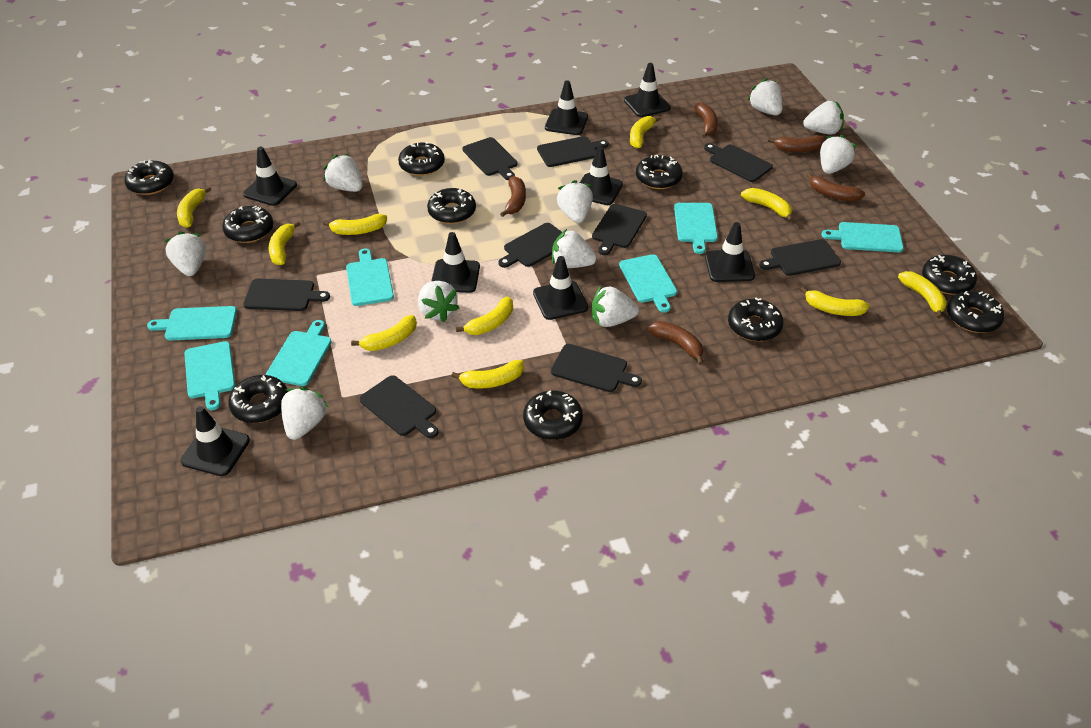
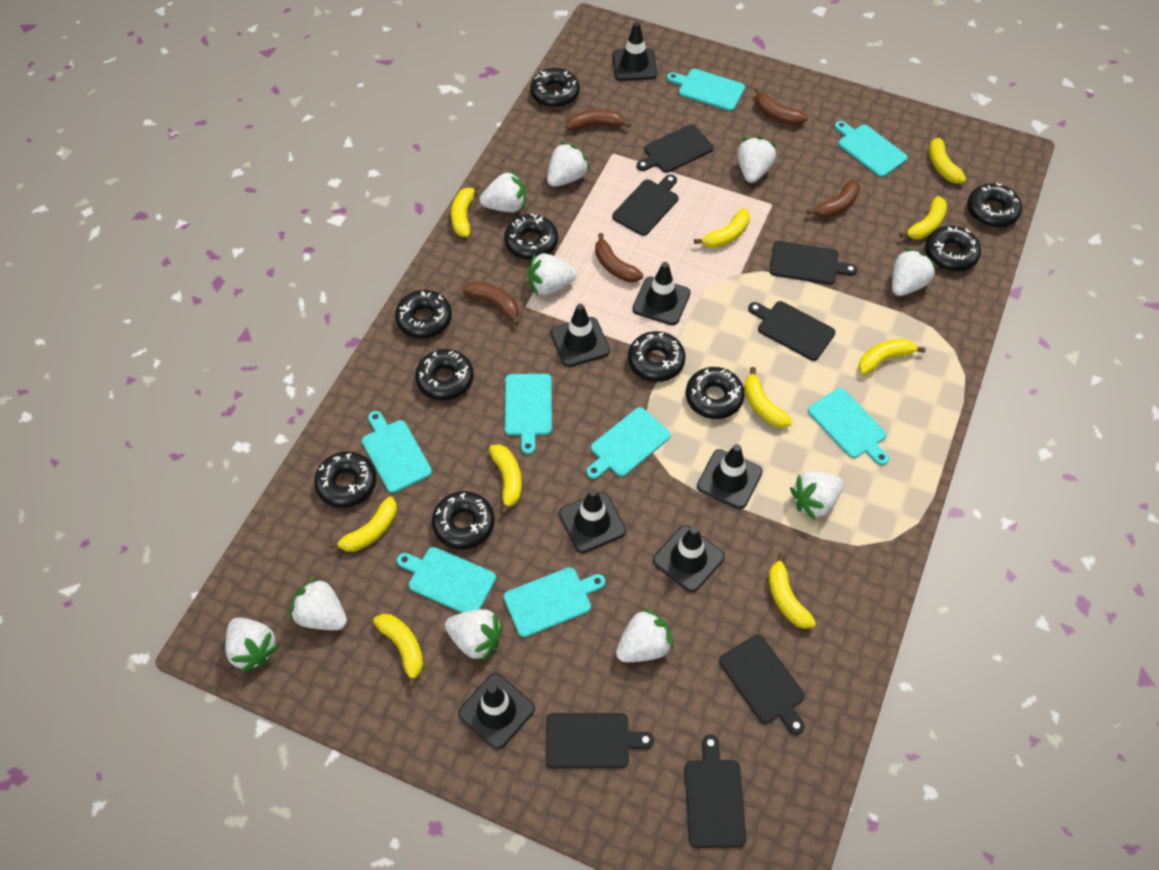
black cutting board: [243,278,330,311] [359,375,439,438] [462,137,517,180] [498,223,562,268] [537,136,609,167] [551,344,642,392] [592,204,647,255] [704,143,773,182] [759,239,841,276] = 9 -> [546,713,654,768] [612,174,678,236] [637,124,714,173] [685,735,746,848] [719,634,805,735] [748,301,836,361] [770,241,858,285] = 7
black traffic cone: [180,406,250,476] [243,147,297,206] [431,232,480,293] [533,256,588,320] [545,80,588,135] [580,146,623,205] [624,63,671,117] [705,222,755,282] = 8 -> [458,673,535,750] [551,304,610,367] [559,489,626,553] [612,22,657,81] [632,262,690,325] [653,526,724,592] [697,444,762,509] = 7
turquoise cutting board: [147,306,237,341] [184,341,235,410] [266,320,332,386] [346,248,394,306] [619,254,677,313] [674,203,718,254] [821,222,904,252] = 7 -> [362,411,432,493] [397,547,496,613] [504,567,606,637] [505,374,552,455] [586,407,671,479] [667,69,745,111] [808,388,889,466] [835,121,908,177] = 8

